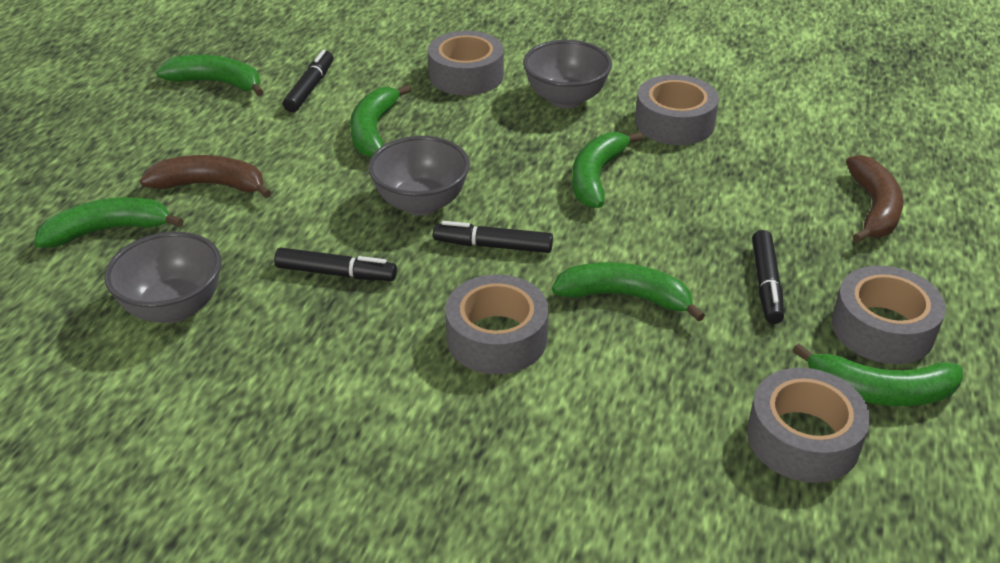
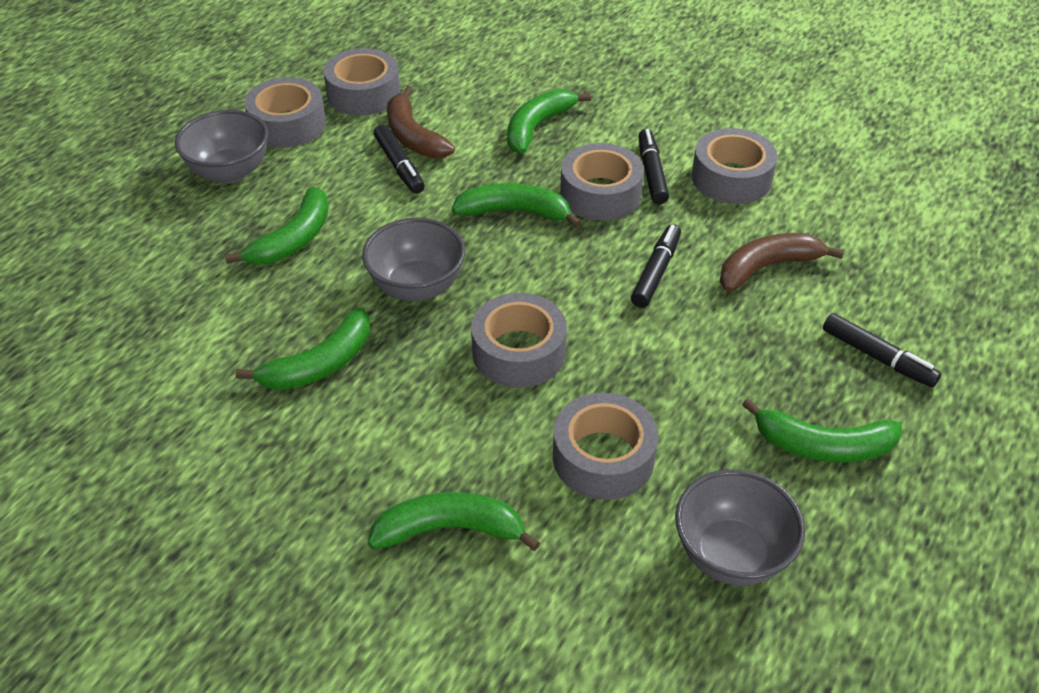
grey tape: [428,31,504,95] [446,274,549,374] [635,75,719,145] [747,368,870,483] [832,266,946,364] = 5 -> [244,77,326,148] [324,48,401,116] [471,293,567,388] [553,393,658,500] [560,143,644,221] [692,128,778,204] = 6

